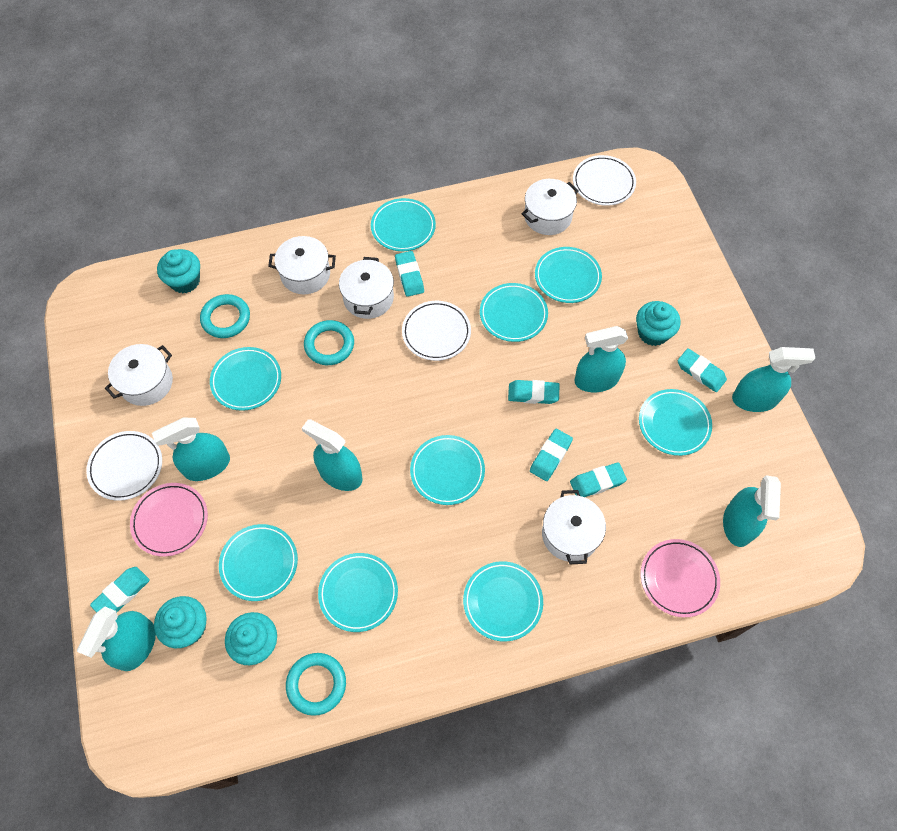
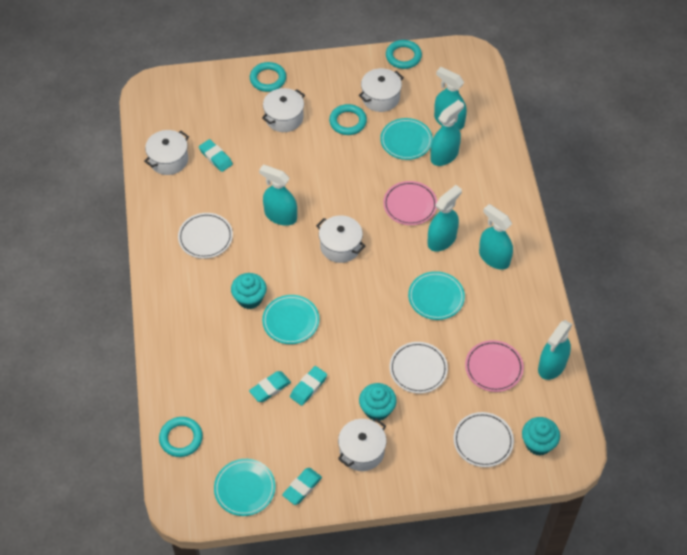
turquoise cupcake: [154,596,207,648] [157,249,200,293] [225,612,277,665] [636,301,681,346] = 4 -> [231,273,267,309] [359,383,397,421] [522,417,560,455] = 3
turquoise eraser: [90,567,150,613] [395,251,424,297] [508,380,560,404] [530,429,573,481] [570,462,627,497] [678,348,727,392] = 6 -> [199,139,233,172] [249,371,291,402] [282,468,322,505] [290,366,327,406] = 4
turquoise plate: [210,347,281,411] [219,524,298,601] [318,553,398,632] [371,198,436,251] [410,435,485,505] [463,561,543,641] [480,283,548,342] [535,247,602,303] [639,389,712,456] = 9 -> [214,459,275,516] [262,295,319,344] [380,118,433,160] [408,271,465,320] = 4
turquoise ring: [200,294,250,338] [286,653,346,716] [304,320,354,365] = 3 -> [159,417,203,457] [250,62,286,92] [329,104,367,135] [386,40,422,69] = 4

